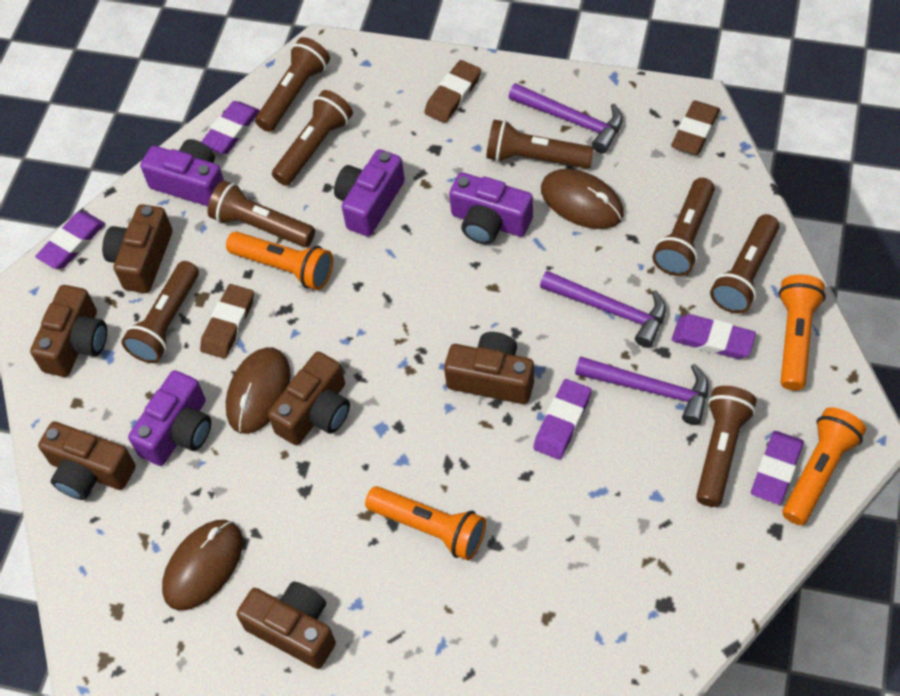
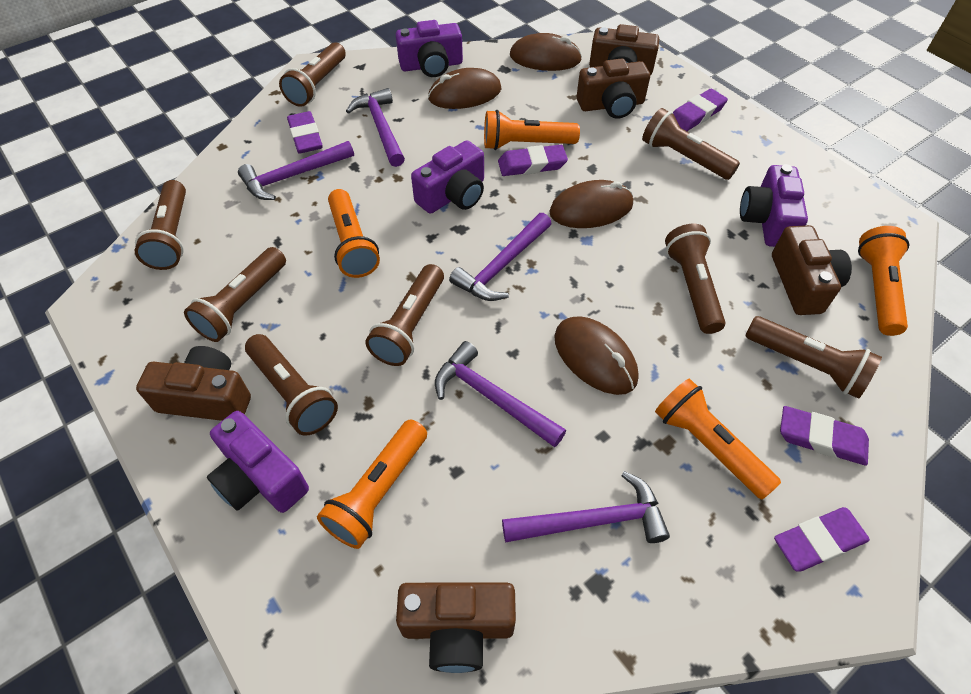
brown camera: [30,285,107,377] [38,421,136,500] [102,204,172,293] [237,581,336,669] [268,351,350,445] [444,332,534,404] = 6 -> [136,346,251,421] [396,582,516,673] [577,58,650,119] [589,24,659,75] [772,225,852,315] = 5
brown eraser: [200,284,254,359] [424,60,481,123] [671,100,720,155] = 3 -> none = 0
brown mouse: [162,520,243,610] [226,347,291,434] [541,169,624,229] = 3 -> [428,68,502,109] [510,33,582,71] [549,180,633,228] [554,316,638,395] = 4
orange flashlight: [226,231,333,290] [365,486,486,560] [778,274,826,390] [782,407,866,525] = 4 -> [317,419,427,549] [328,189,380,278] [484,110,580,150] [655,378,781,499] [858,226,909,336] = 5
purple hammer: [509,83,623,154] [540,271,666,348] [575,356,709,425] = 3 -> [238,141,354,200] [346,88,405,167] [435,341,566,447] [449,213,552,301] [502,471,670,543] = 5

